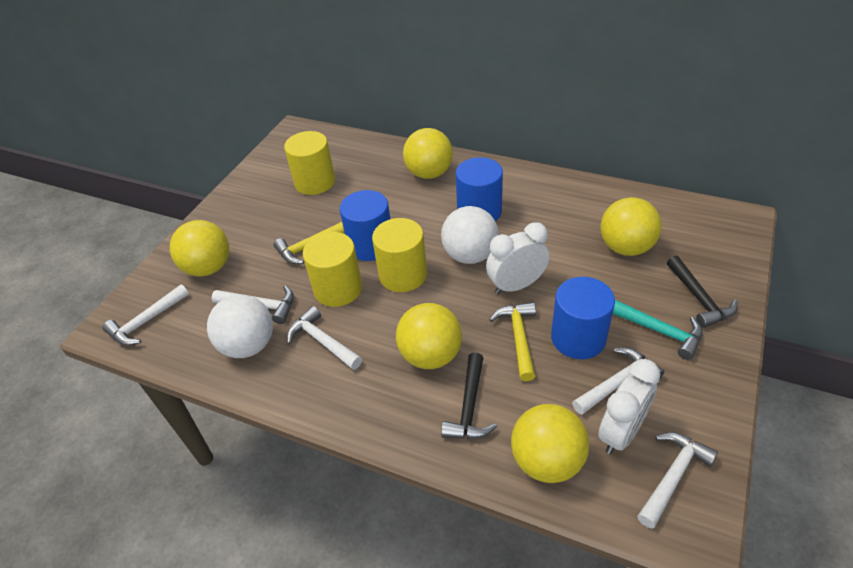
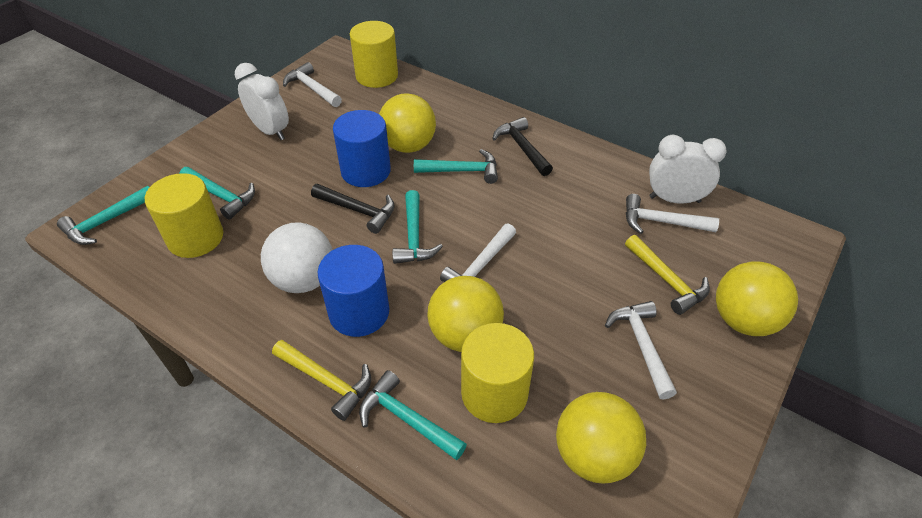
blue cylinder: [340,190,390,261] [456,157,503,221] [551,277,615,359] = 3 -> [317,245,389,337] [333,110,391,187] = 2
turquoise hammer: [613,300,703,360] = 1 -> [57,186,149,245] [179,167,255,220] [359,370,467,460] [392,190,443,264] [414,149,498,184] = 5
white ball: [207,295,273,358] [441,206,499,264] = 2 -> [261,222,333,293] = 1
white hammer: [102,284,189,346] [212,285,294,324] [287,306,362,370] [572,348,665,415] [637,433,718,529] = 5 -> [283,62,342,107] [440,223,516,282] [605,301,677,400] [626,194,719,234] = 4
yellow ball: [170,220,229,277] [396,303,462,369] [403,128,453,179] [511,404,589,483] [600,197,662,256] = 5 -> [379,93,436,153] [427,276,504,352] [556,392,646,484] [716,262,798,336] = 4

